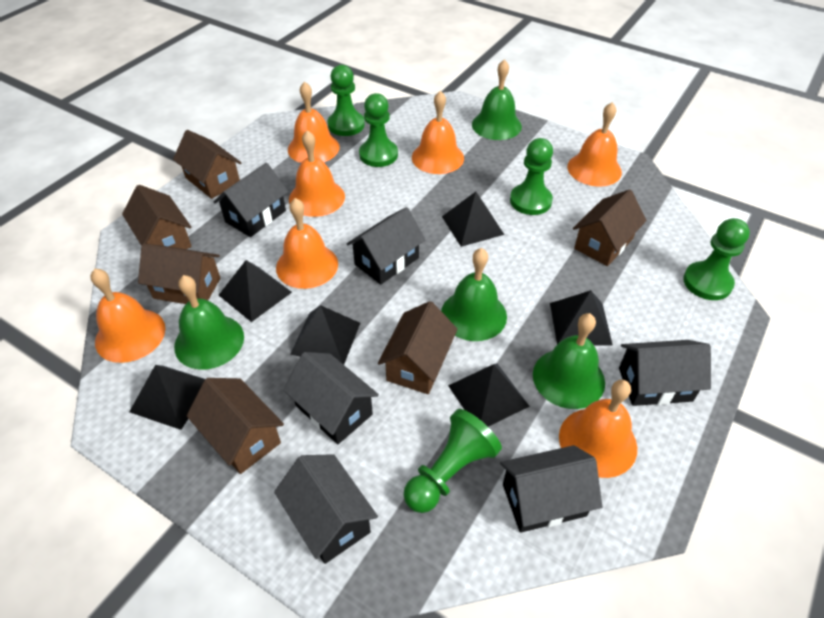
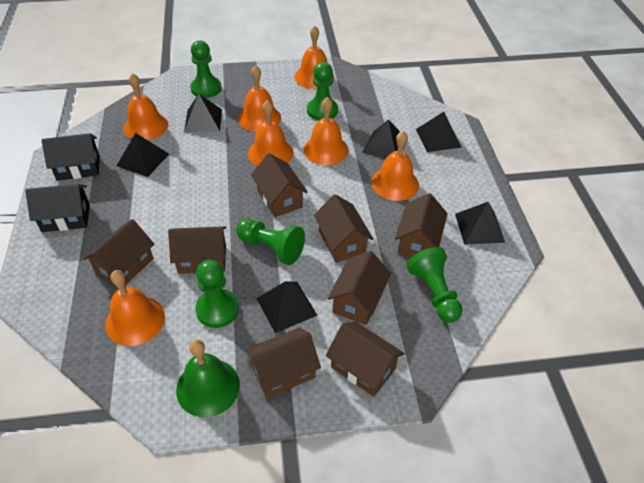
black house: [213,163,288,237] [274,454,378,564] [283,352,379,444] [347,207,425,285] [500,445,602,533] [619,340,711,406] = 6 -> [25,184,90,232] [42,133,100,181] = 2
brown house: [122,185,192,249] [138,244,220,304] [173,130,241,199] [187,378,284,474] [378,301,458,394] [573,189,647,266] = 6 -> [83,219,154,288] [168,226,227,274] [245,327,321,398] [251,153,308,217] [314,194,373,263] [326,321,404,397] [327,251,391,325] [395,193,448,257] = 8
green bell: [174,275,244,370] [441,248,507,341] [472,59,522,140] [533,313,605,409] = 4 -> [176,339,240,417] = 1

